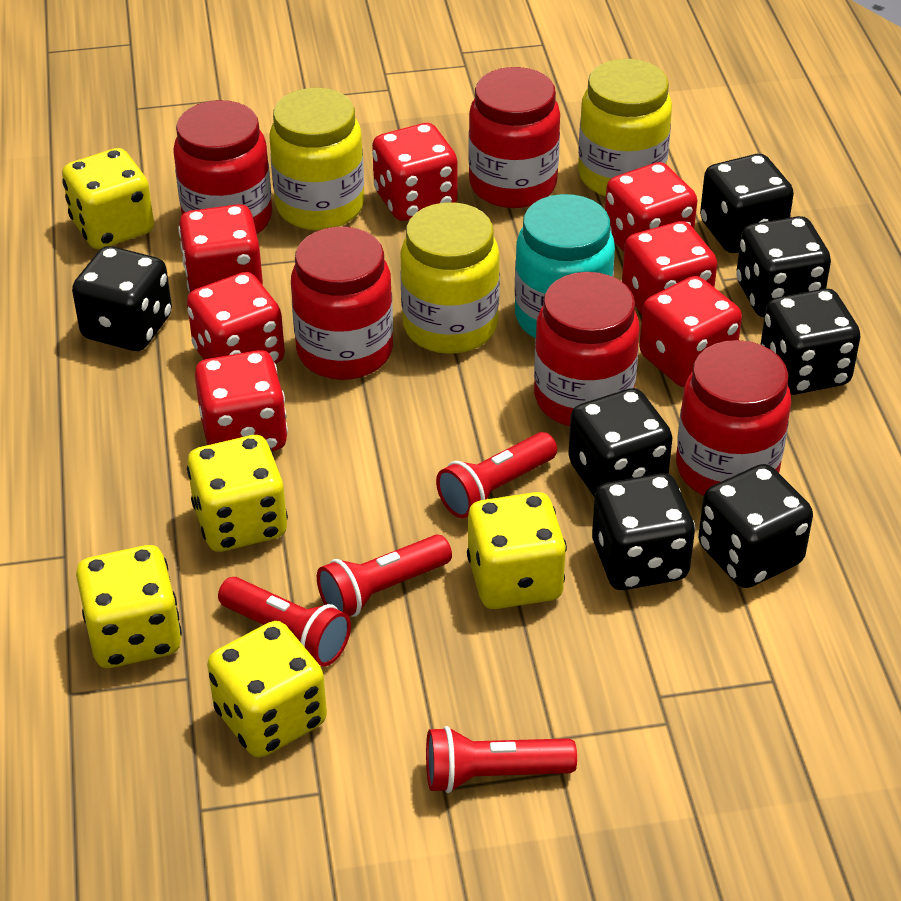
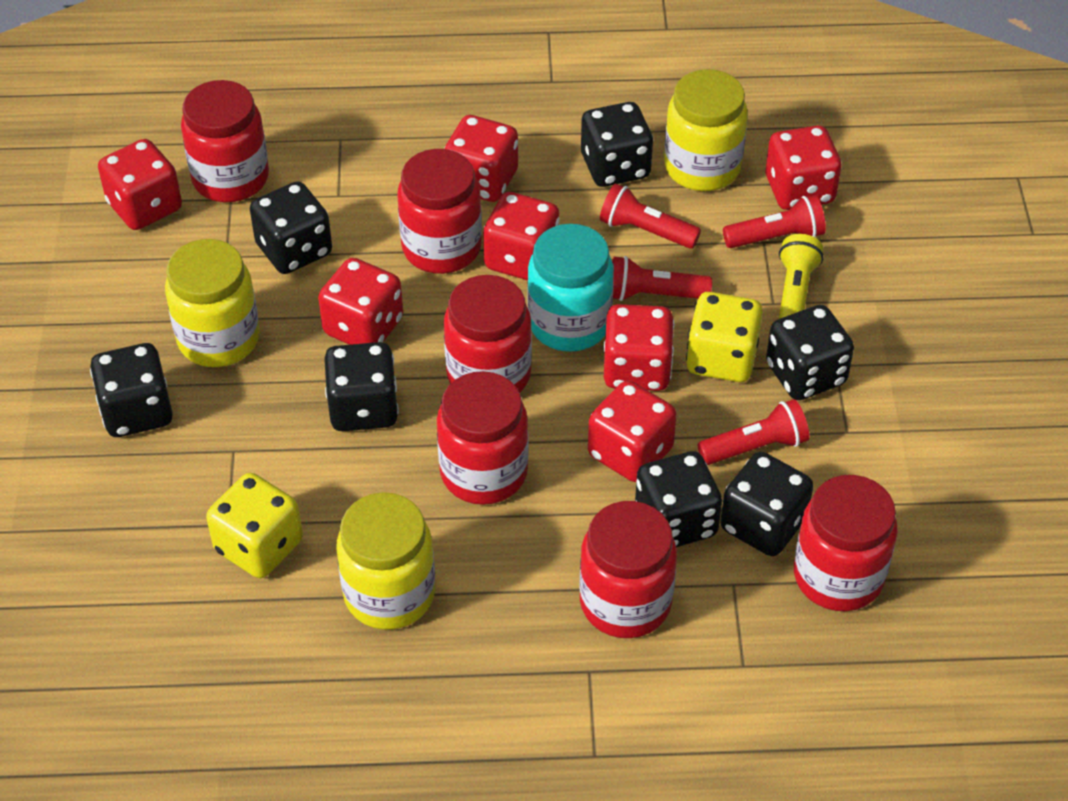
red jar: [173,100,272,234] [291,227,393,380] [468,67,560,208] [534,272,640,426] [676,340,791,496] = 5 -> [181,80,269,202] [397,149,482,274] [437,371,529,505] [444,275,532,393] [579,501,677,638] [794,475,898,611] = 6
yellow dice: [62,148,154,249] [76,545,182,668] [187,435,288,552] [207,621,327,757] [467,492,567,609] = 5 -> [206,473,303,578] [686,292,763,382] = 2
yellow flashlight: none = 0 -> [779,234,824,319] = 1

